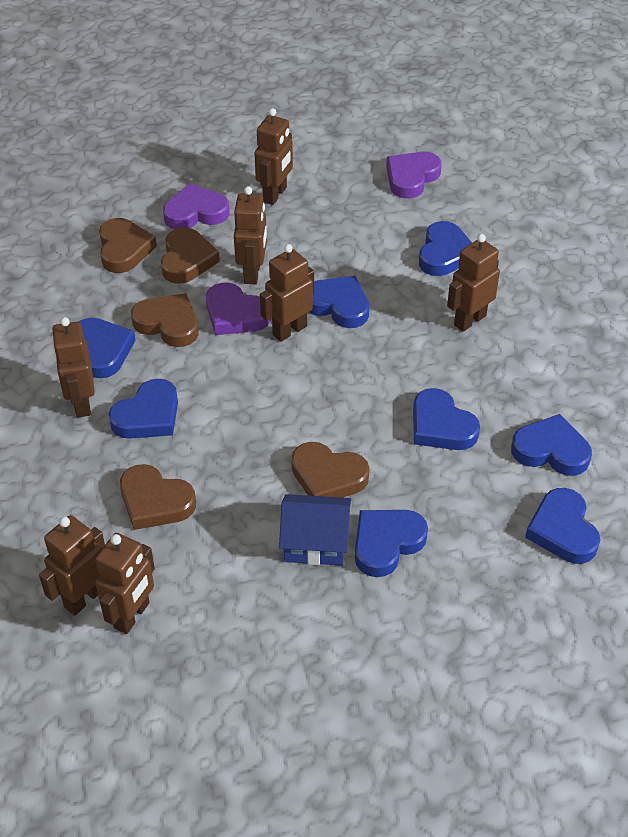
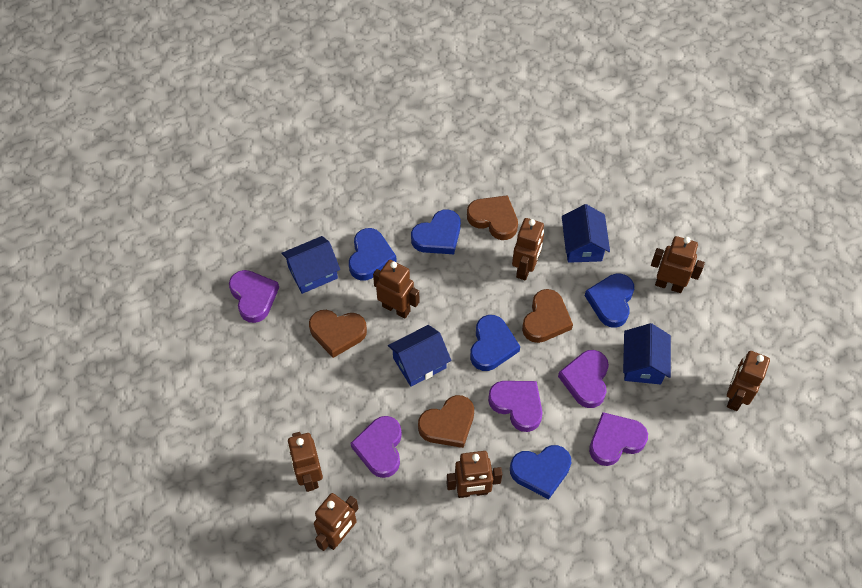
blue heart: [78,318,136,378] [109,379,178,439] [309,276,369,328] [355,510,428,577] [413,388,480,450] [419,221,472,276] [511,414,592,476] [525,488,600,564] = 8 -> [349,228,397,281] [411,210,461,254] [470,315,520,371] [510,445,571,499] [585,273,634,328] = 5
blue house: [279,494,351,566] = 1 -> [281,236,340,294] [388,325,451,387] [562,204,610,263] [623,323,671,385] = 4
brown heart: [99,218,157,273] [120,464,196,530] [131,293,199,347] [161,227,220,284] [291,442,370,498] = 5 -> [309,310,367,358] [418,395,474,448] [467,195,518,240] [522,289,573,343] = 4
purple heart: [163,183,229,229] [206,283,271,335] [386,152,442,198] = 3 -> [229,270,279,323] [350,416,402,478] [488,381,542,432] [558,350,609,408] [589,412,648,466] = 5

